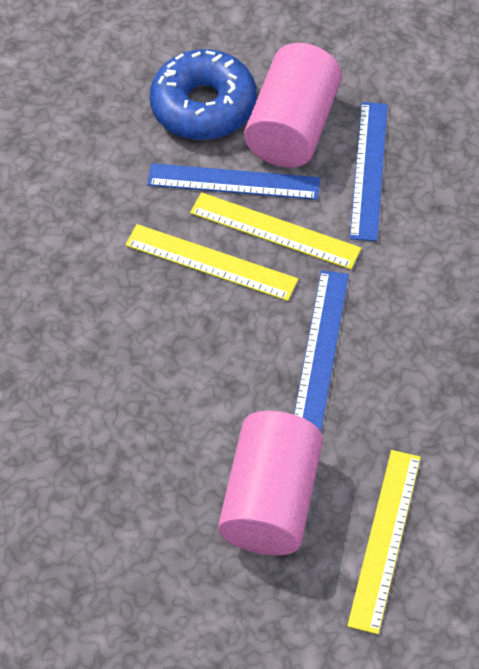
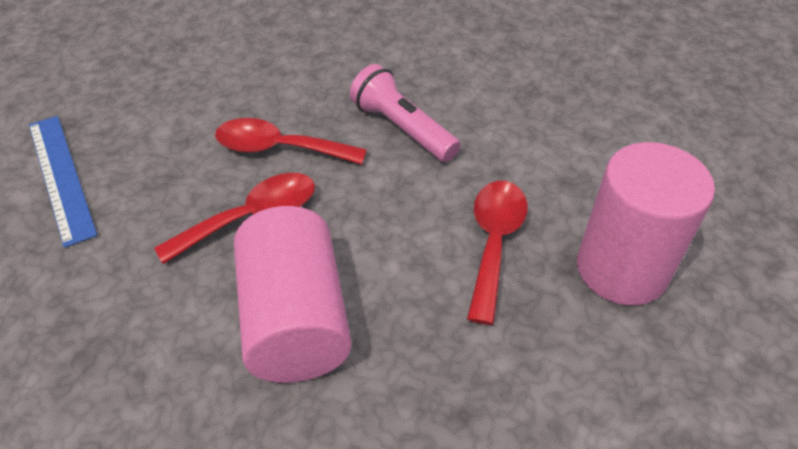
blue donut: [150,49,257,140] = 1 -> none = 0
blue ruler: [147,163,320,200] [294,270,349,431] [350,102,388,241] = 3 -> [29,116,97,248] = 1
pink flashlight: none = 0 -> [350,64,460,162] = 1
red spoon: none = 0 -> [154,173,315,264] [215,118,367,165] [467,181,528,325] = 3
yellow ruler: [125,224,298,301] [190,192,361,270] [347,450,421,634] = 3 -> none = 0

